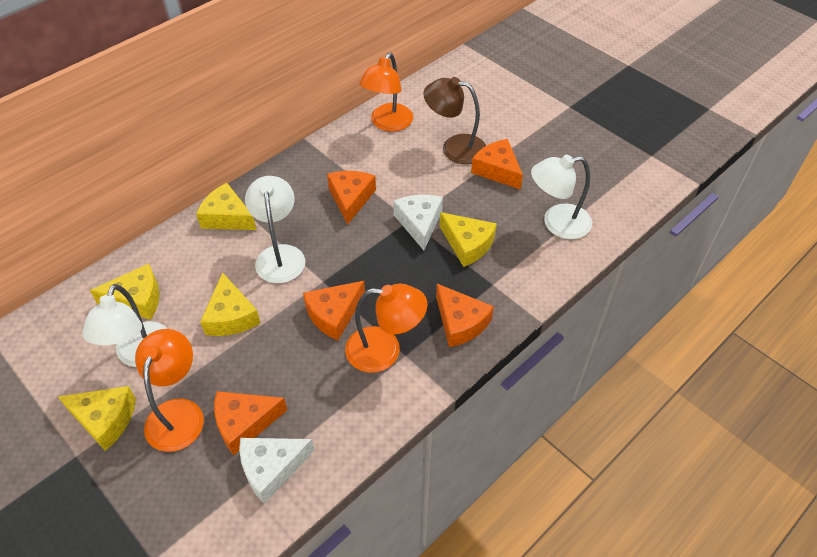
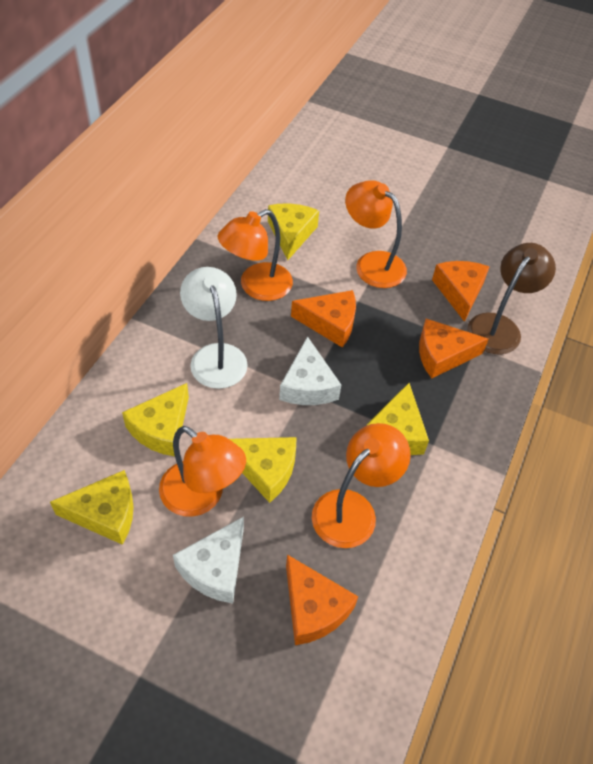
orange cheese: [214,391,287,455] [303,281,365,341] [327,171,376,225] [436,284,494,347] [471,139,523,190] = 5 -> [286,555,358,645] [291,290,356,347] [419,319,489,379] [432,261,490,322] = 4
orange lamp: [135,329,204,452] [345,284,427,373] [359,53,413,132] = 3 -> [159,426,246,517] [218,209,293,301] [312,423,411,548] [345,180,407,288] = 4
white lamp: [82,284,168,367] [245,176,305,283] [531,155,592,239] = 3 -> [180,267,248,389] = 1

